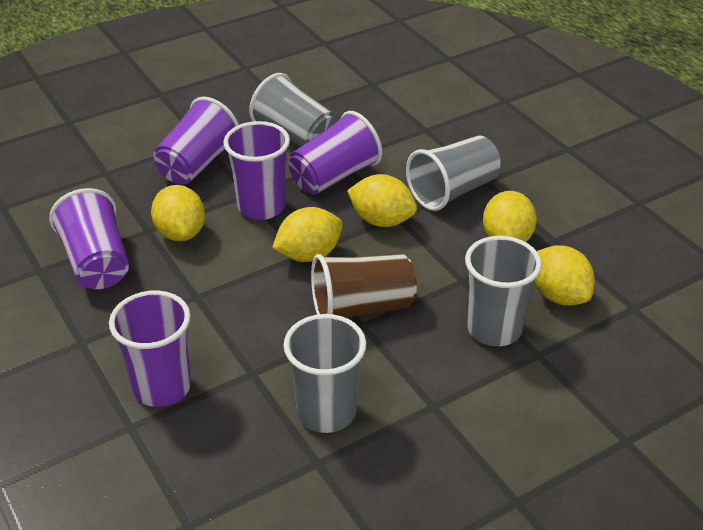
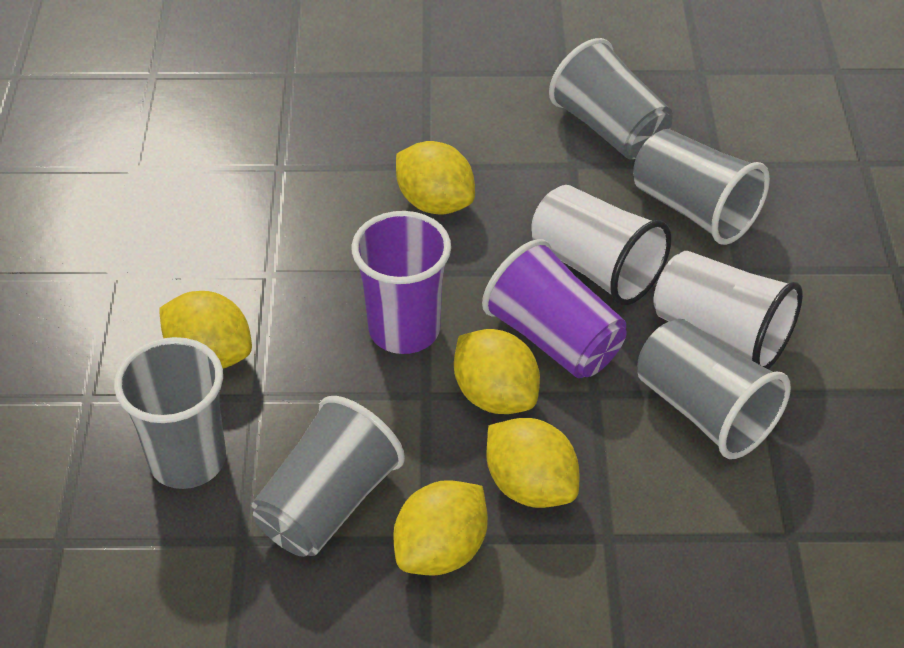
brown cup: [311,254,417,318] = 1 -> none = 0
grey cup: [249,73,337,147] [283,314,366,433] [406,135,501,211] [465,236,542,346] = 4 -> [114,337,226,489] [252,396,405,557] [549,38,673,159] [633,129,770,245] [638,319,791,459] = 5
purple cup: [49,188,129,289] [109,290,191,407] [153,97,239,185] [223,121,290,220] [289,111,382,195] = 5 -> [352,211,451,354] [482,239,627,378] = 2
white cup: none = 0 -> [531,185,671,305] [654,251,803,369] = 2

